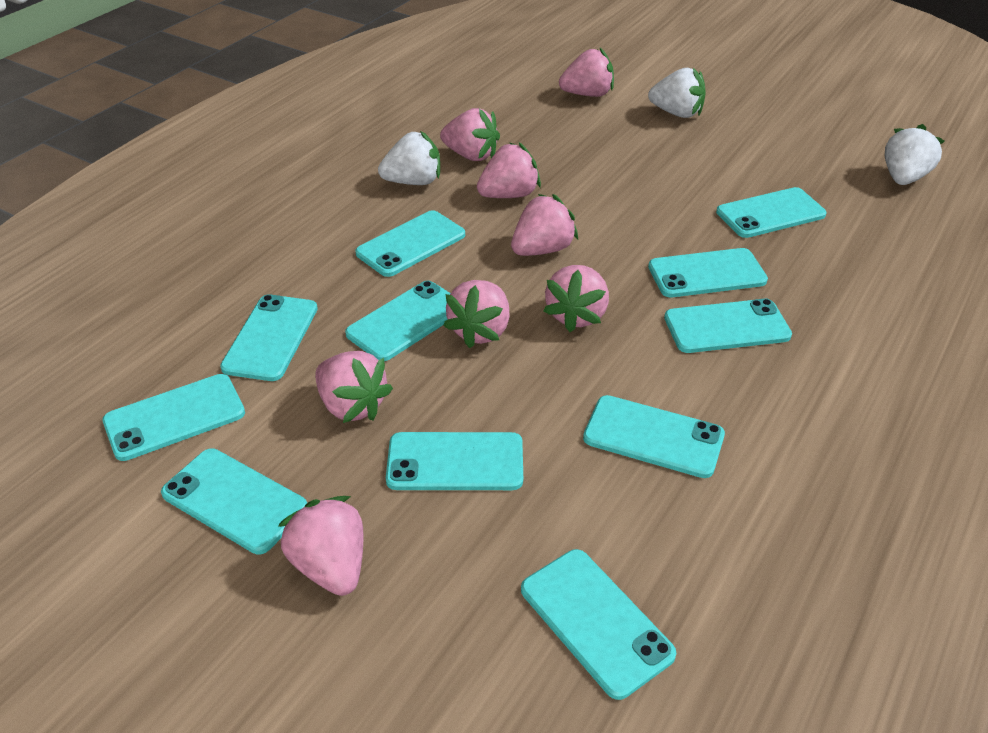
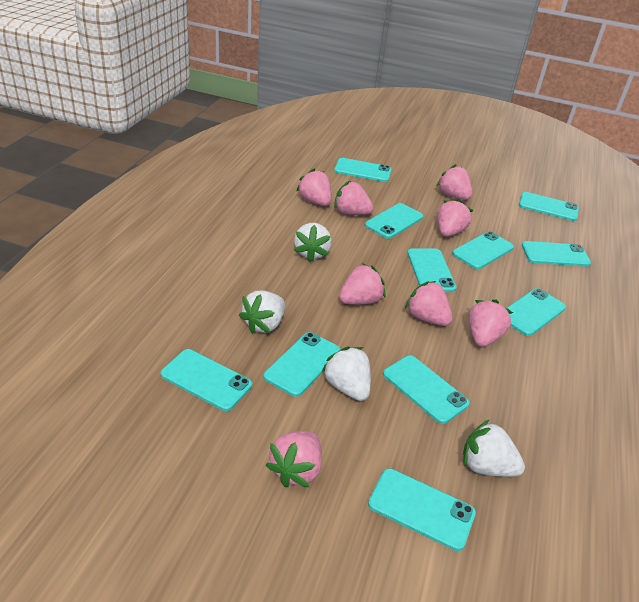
white strawberry: [378,131,440,185] [648,68,706,118] [885,124,944,185] = 3 -> [239,290,285,334] [294,223,331,262] [322,347,371,401] [463,419,525,477] = 4

